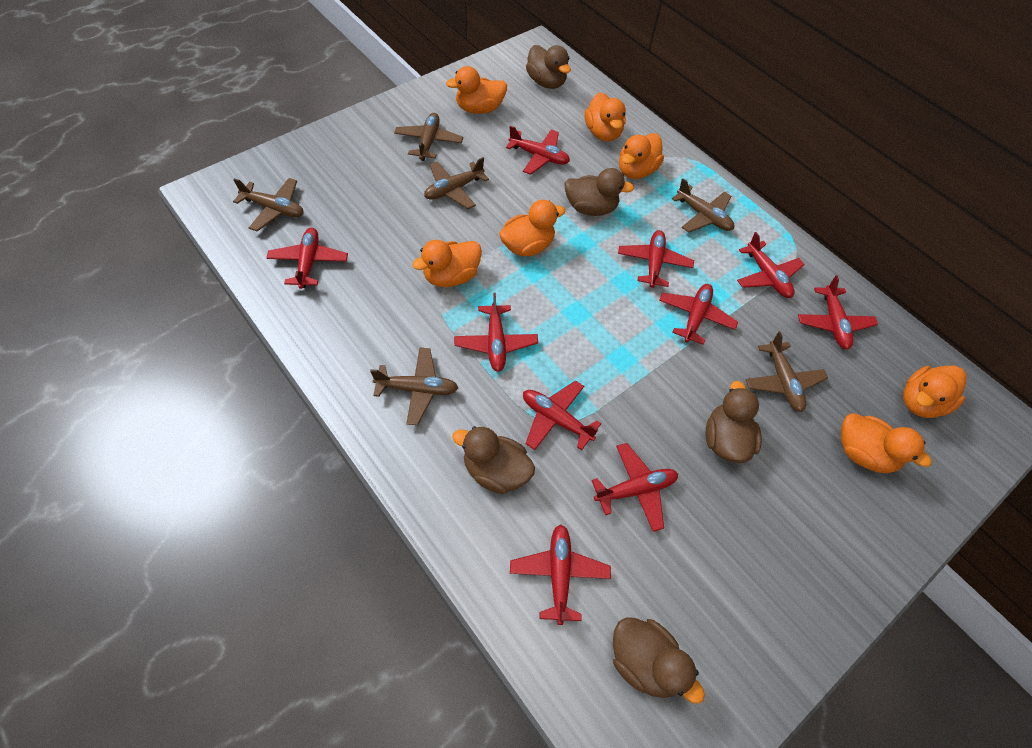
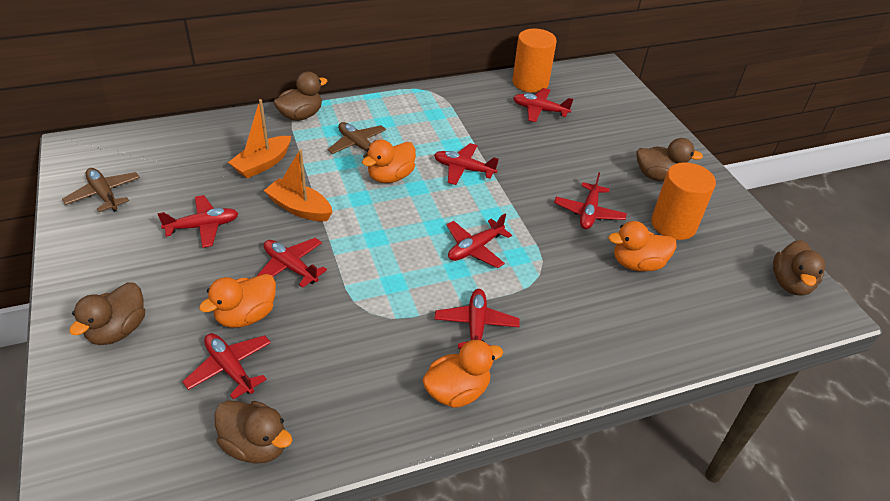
brown plane: [233,178,304,231] [370,348,458,425] [394,113,463,161] [424,157,489,209] [672,178,734,233] [745,331,828,412] = 6 -> [62,168,140,212] [327,122,386,158] = 2
orange boat: none = 0 -> [228,99,291,179] [264,149,332,221] = 2
orange cylinder: none = 0 -> [512,29,557,93] [651,162,716,240] = 2
orange duck: [412,240,482,287] [446,66,507,114] [499,200,566,256] [585,92,626,141] [619,133,664,179] [841,413,931,473] [903,366,967,418] = 7 -> [199,274,276,328] [362,139,416,183] [422,340,503,408] [608,221,676,271] = 4
red plane: [267,228,348,289] [454,293,538,372] [506,126,570,175] [510,524,611,625] [523,380,601,450] [592,443,678,532] [618,230,694,288] [659,284,738,345] [737,232,805,298] [798,275,878,349] = 10 -> [157,195,239,248] [182,333,271,399] [257,238,327,288] [434,143,499,185] [435,289,520,349] [446,214,512,268] [513,88,573,122] [554,173,627,229] = 8

